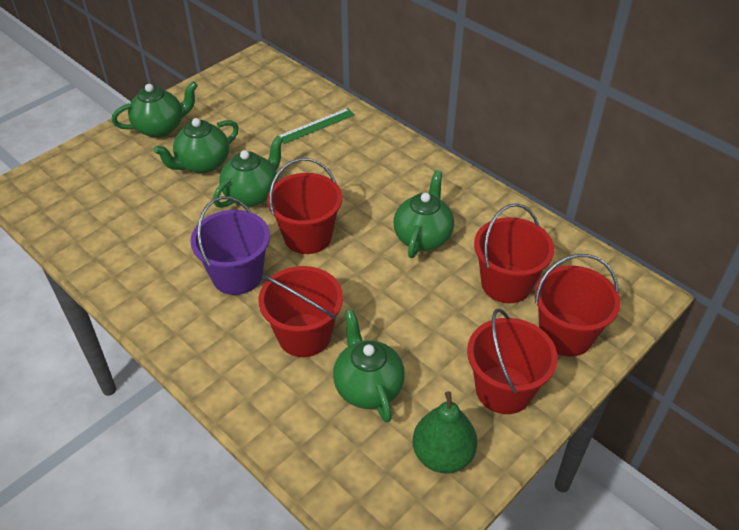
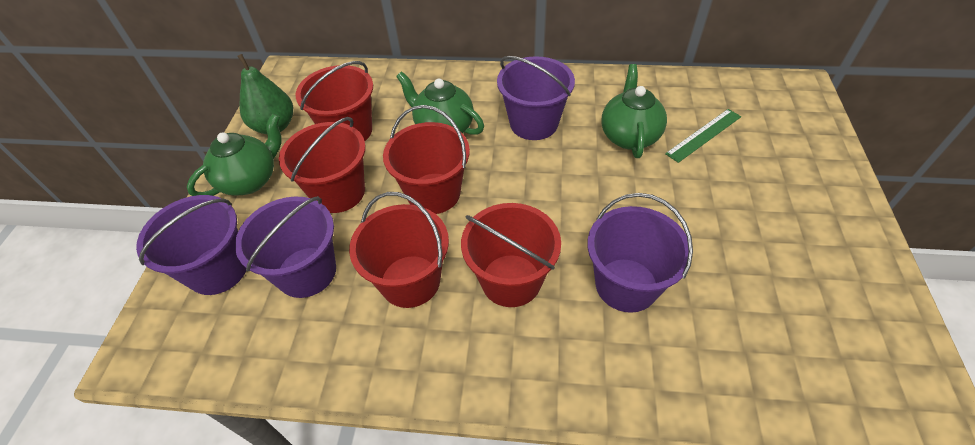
green teapot: [112,81,198,138] [153,118,239,173] [213,136,283,208] [333,310,405,422] [394,170,454,258] = 5 -> [187,113,282,196] [396,71,484,135] [601,64,667,158] = 3
purple bucket: [190,196,270,295] = 1 -> [136,195,246,295] [235,196,336,298] [497,56,575,140] [587,193,693,313] = 4

